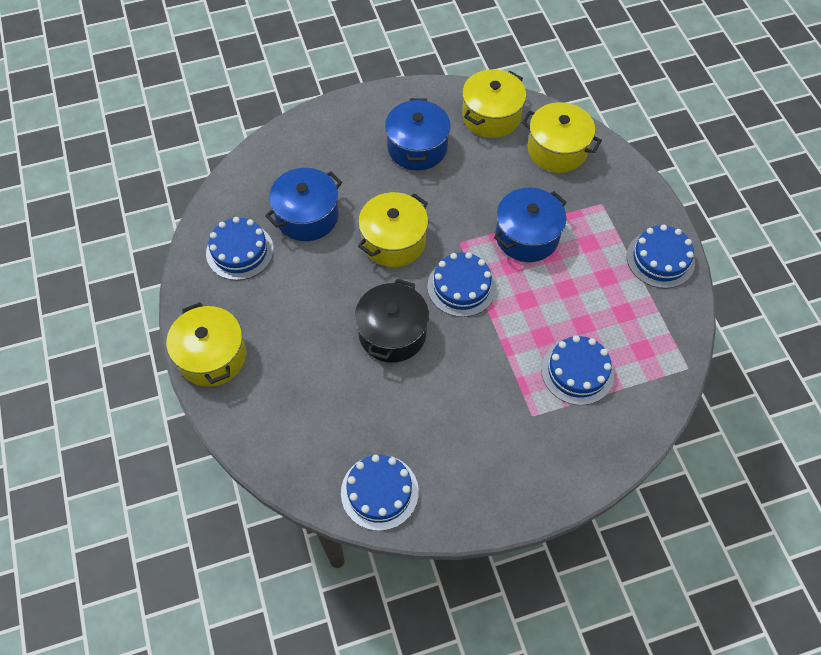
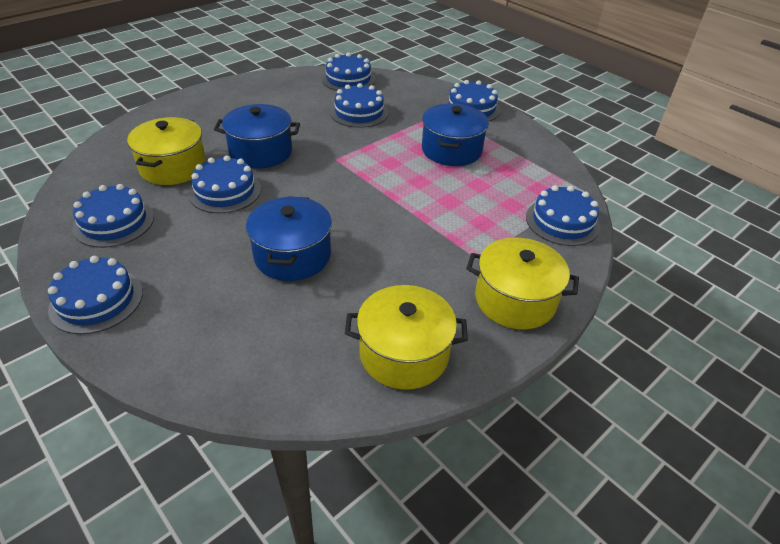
black pot: [355,279,429,363] = 1 -> none = 0
blue cake: [206,217,274,280] [341,455,419,531] [427,252,496,317] [541,335,614,405] [627,224,695,289] = 5 -> [48,256,143,334] [72,184,154,248] [188,155,261,213] [322,52,375,91] [330,83,388,128] [444,80,501,121] [526,185,600,246] = 7
yellow pot: [166,302,246,387] [358,192,428,267] [462,69,526,138] [522,102,602,173] = 4 -> [127,117,206,185] [345,285,468,390] [466,237,579,329] = 3

